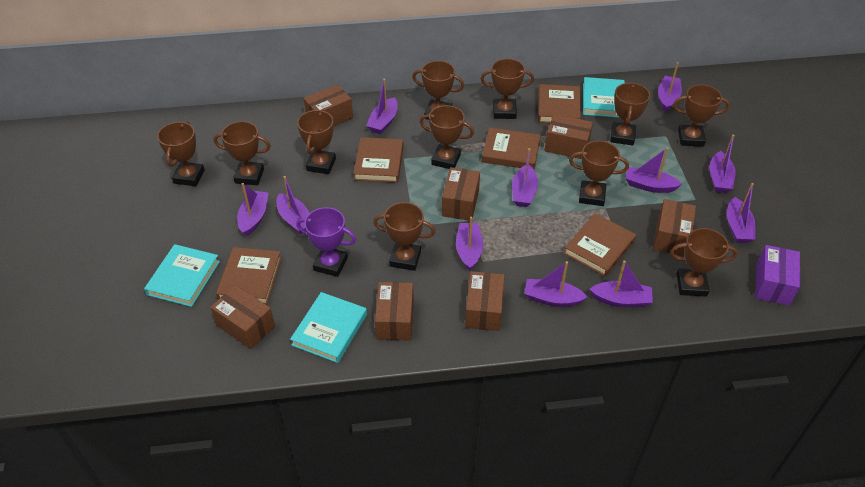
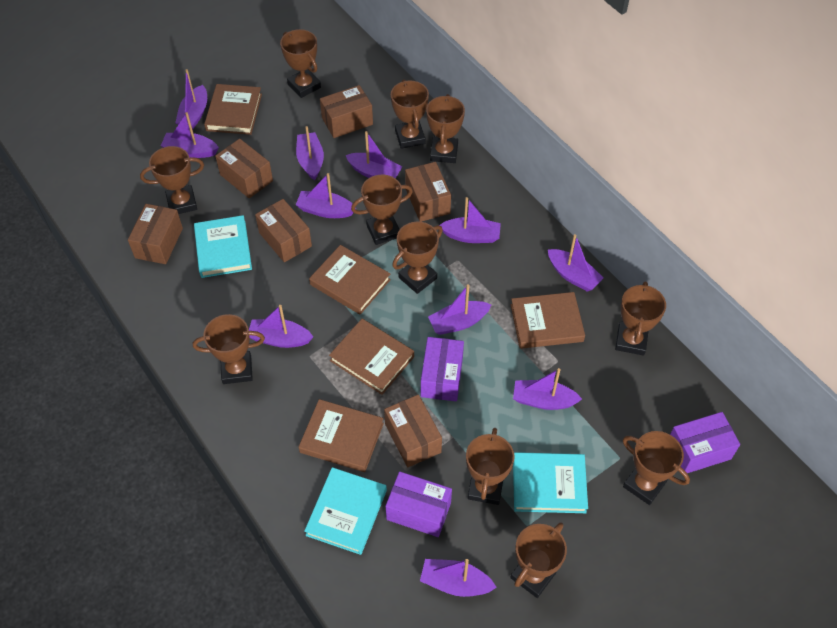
brown box: [210,285,275,349] [304,84,353,126] [375,282,414,341] [442,167,480,220] [465,271,505,331] [545,114,593,159] [653,199,696,256] = 7 -> [128,204,183,264] [215,139,273,198] [255,199,312,262] [320,85,373,138] [384,395,442,467] [405,162,451,222] = 6
purple box: [755,245,800,306] = 1 -> [385,471,452,537] [421,337,464,401] [670,412,740,473] = 3
purple trophy: [296,207,356,277] = 1 -> none = 0

